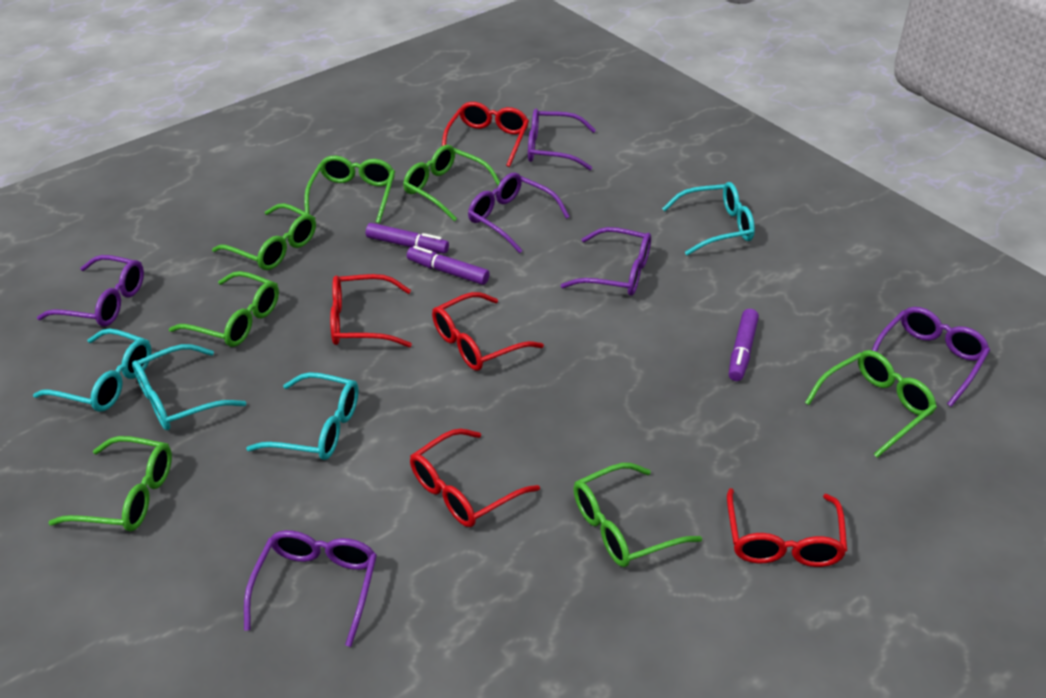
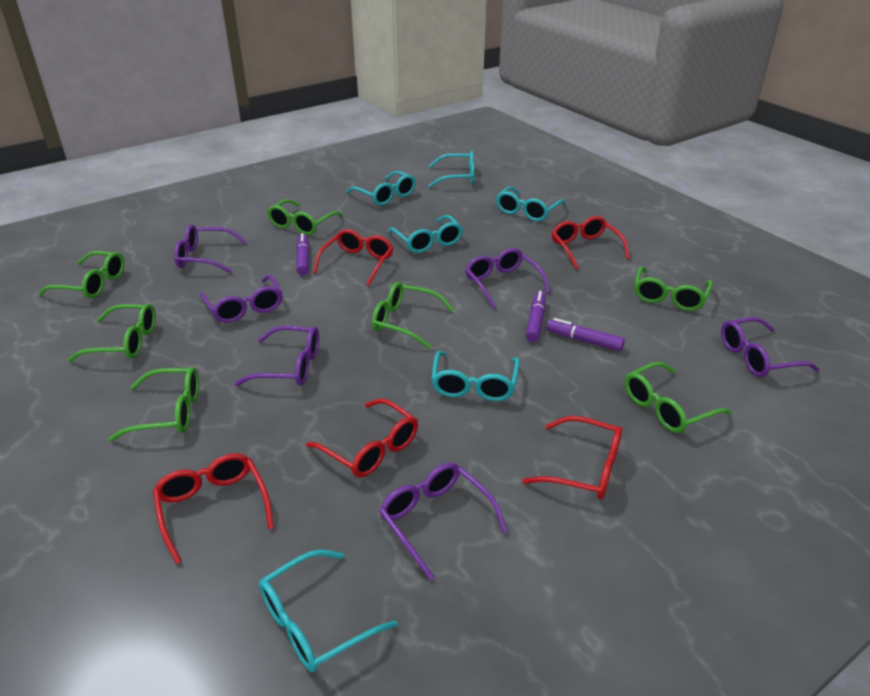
turquoise glasses: [33,329,152,412] [132,344,246,430] [246,372,359,460] [662,182,755,256] = 4 -> [259,549,397,672] [347,171,416,206] [388,215,463,253] [428,151,475,187] [431,351,520,401] [496,186,566,222] = 6

